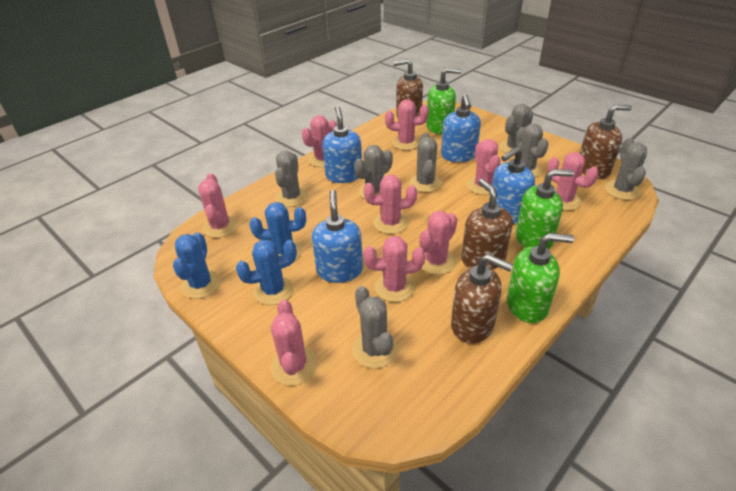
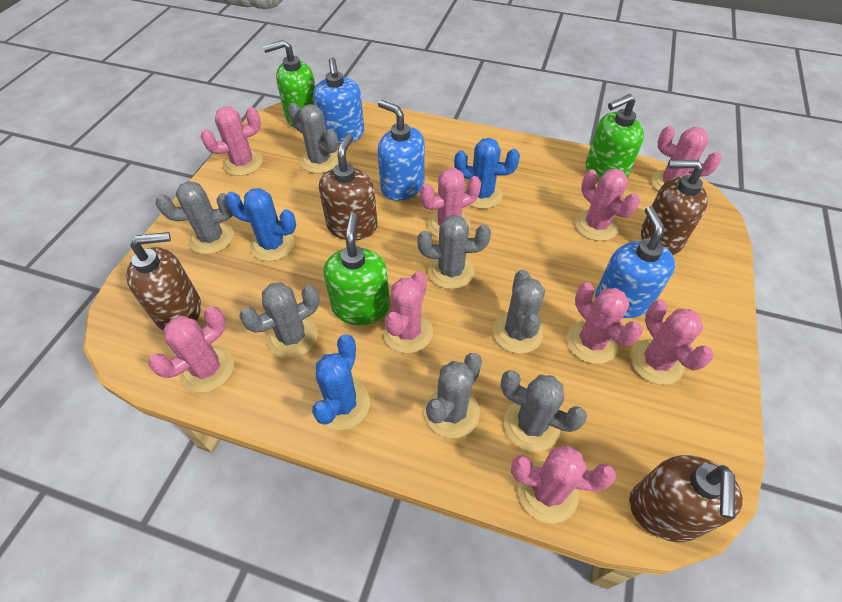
blue soap dispenser: [312,190,363,283] [322,106,362,183] [441,94,481,162] [492,147,535,224] = 4 -> [313,57,364,144] [377,100,425,201] [595,206,675,318] = 3

